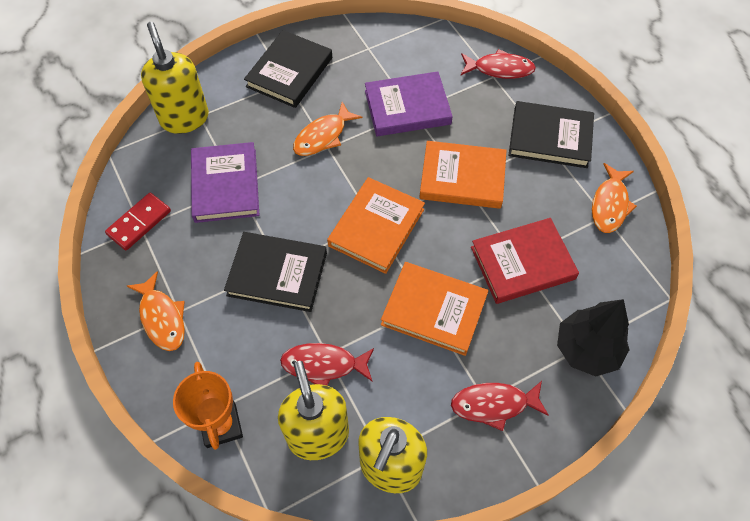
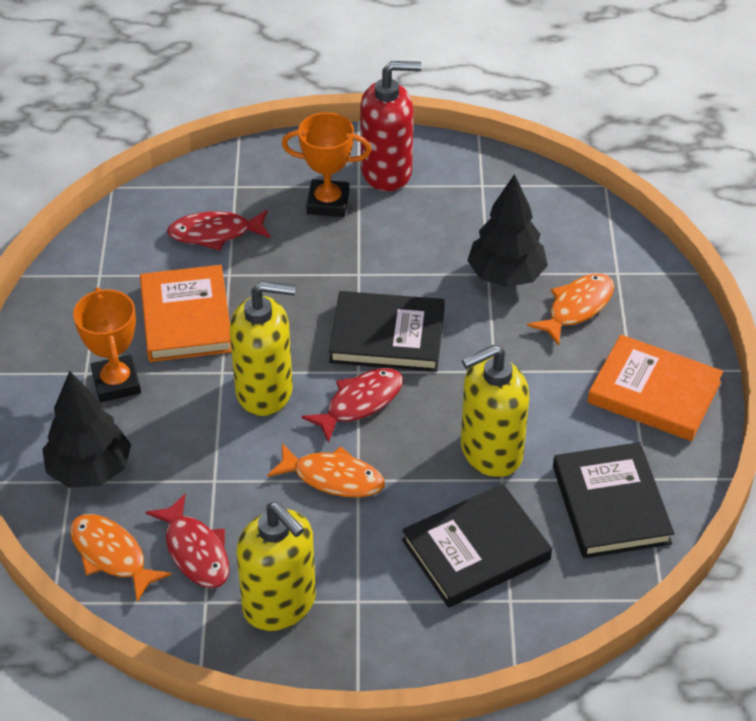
black tree: [557,299,630,376] = 1 -> [42,371,131,488] [467,174,548,287] = 2
orange book: [327,177,425,274] [381,262,488,356] [419,141,507,209] = 3 -> [140,265,231,362] [588,335,723,441] = 2
orange trophy: [173,362,243,450] = 1 -> [73,287,141,402] [282,112,371,217] = 2
purple book: [191,142,259,223] [365,71,453,136] = 2 -> none = 0
red book: [471,218,579,304] = 1 -> none = 0
red domino: [105,193,171,250] = 1 -> none = 0
red soap dispenser: none = 0 -> [360,61,422,191] = 1

